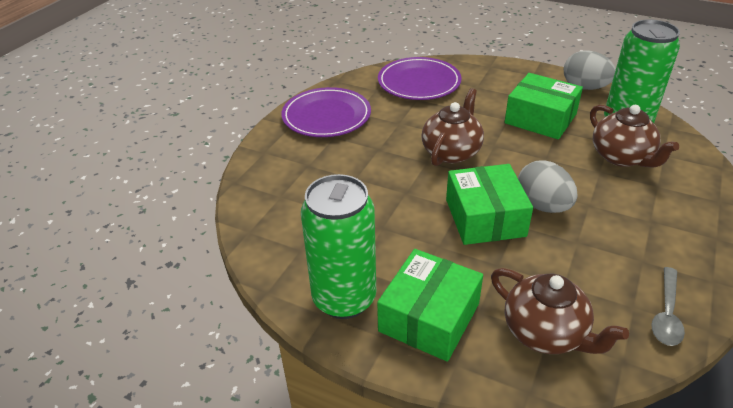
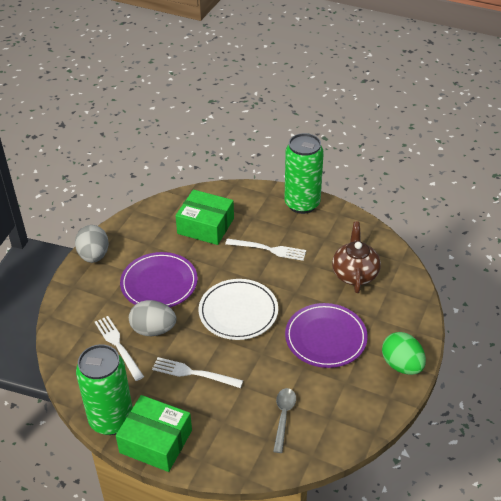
brown teapot: [421,88,484,166] [491,268,629,354] [590,105,679,167] = 3 -> [332,221,381,293] = 1
green box: [377,249,483,362] [446,164,533,245] [505,73,583,140] = 3 -> [116,395,192,472] [176,190,234,245] = 2
green egg: none = 0 -> [382,332,426,375] = 1
white fork: none = 0 -> [95,316,144,381] [152,357,243,388] [225,239,306,261] = 3
white plate: none = 0 -> [199,279,278,340] = 1

